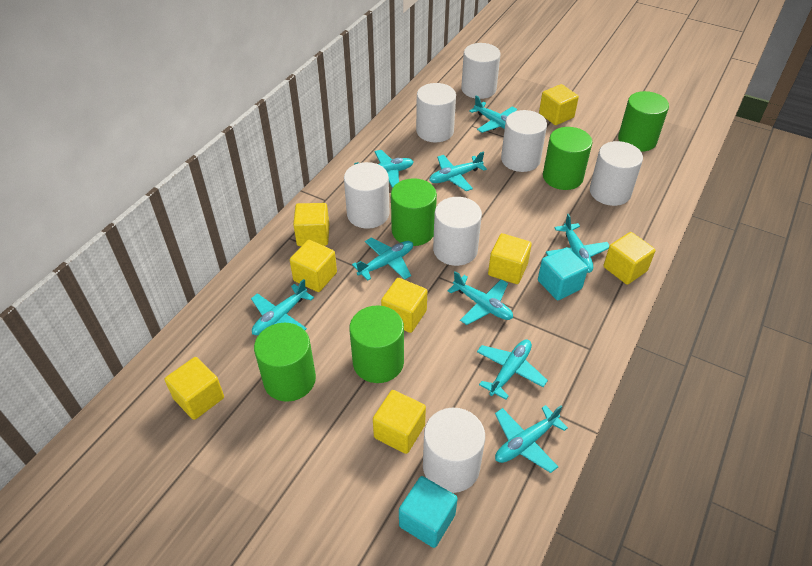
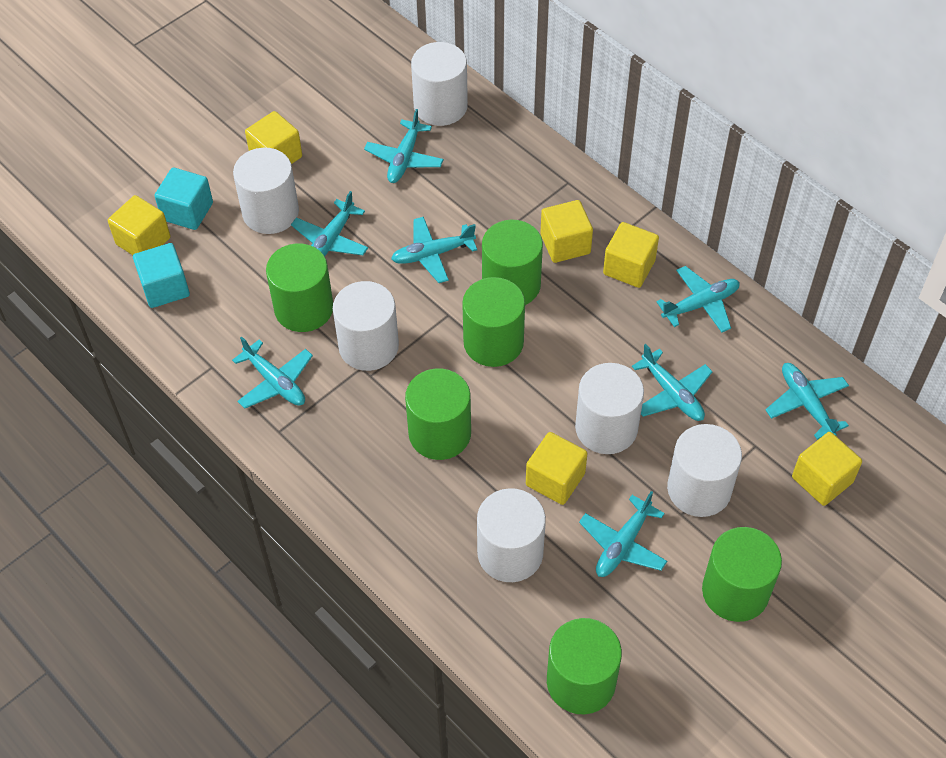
green cylinder: [254,323,316,402] [349,306,404,383] [391,178,437,246] [543,127,592,190] [618,91,669,152] = 5 -> [266,243,333,332] [405,368,471,460] [462,277,525,367] [482,220,543,305] [547,618,622,714] [702,527,782,622] = 6
turquoise plane: [251,279,314,335] [352,238,413,281] [354,150,414,188] [429,151,487,191] [448,271,513,325] [470,96,517,133] [477,339,548,400] [495,405,568,473] [546,214,610,273] = 9 -> [232,337,313,408] [291,191,368,256] [364,109,444,183] [391,217,477,283] [579,491,667,577] [632,344,713,421] [656,266,740,332] [765,363,849,440] = 8
white cylinder: [344,162,389,229] [416,83,456,143] [423,408,485,493] [433,197,482,266] [461,43,501,99] [501,110,547,172] [590,141,643,206] = 7 -> [233,148,299,234] [333,281,399,371] [411,42,468,126] [477,488,546,582] [575,363,644,454] [667,424,742,517] = 6
yellow cube: [165,357,224,420] [290,240,337,292] [293,203,329,246] [373,390,426,454] [381,278,427,333] [488,233,532,284] [539,84,579,125] [603,232,656,285] = 8 -> [108,195,170,255] [245,111,302,164] [526,432,588,505] [540,200,593,263] [603,222,659,288] [792,432,862,506] = 6

